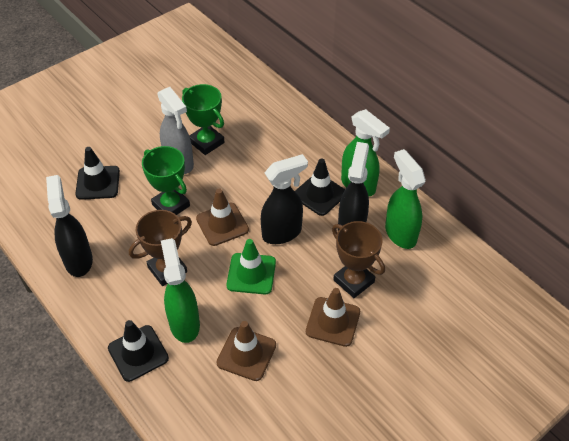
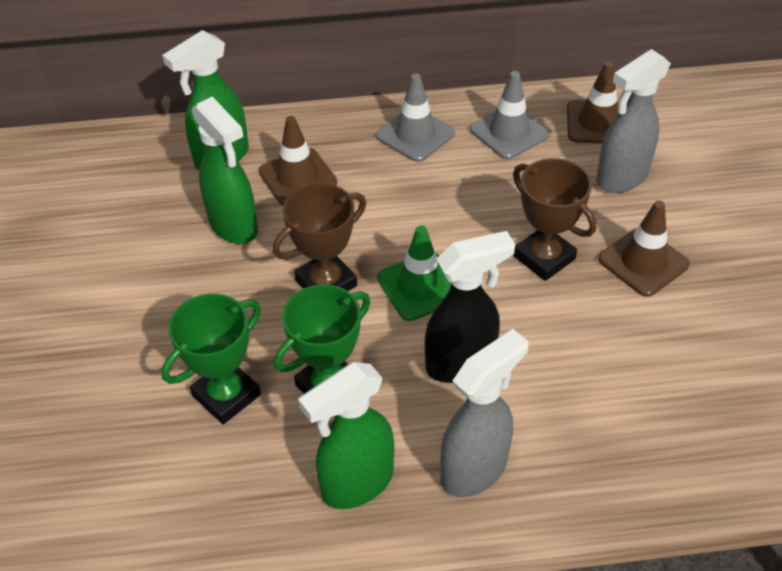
black spray bottle: [46,175,93,277] [261,154,308,244] [338,142,369,231] = 3 -> [425,231,515,383] = 1
black traffic cone: [75,147,120,200] [108,320,169,382] [295,158,345,216] = 3 -> none = 0
grey spray bottle: [157,87,194,174] = 1 -> [440,329,528,497] [596,49,671,193] = 2
grey traffic cone: none = 0 -> [376,74,455,162] [470,71,549,159] = 2

